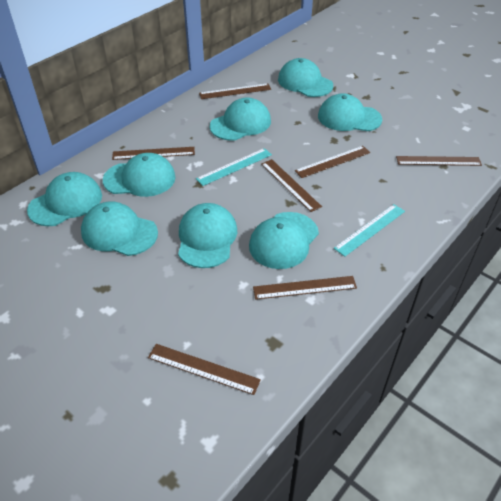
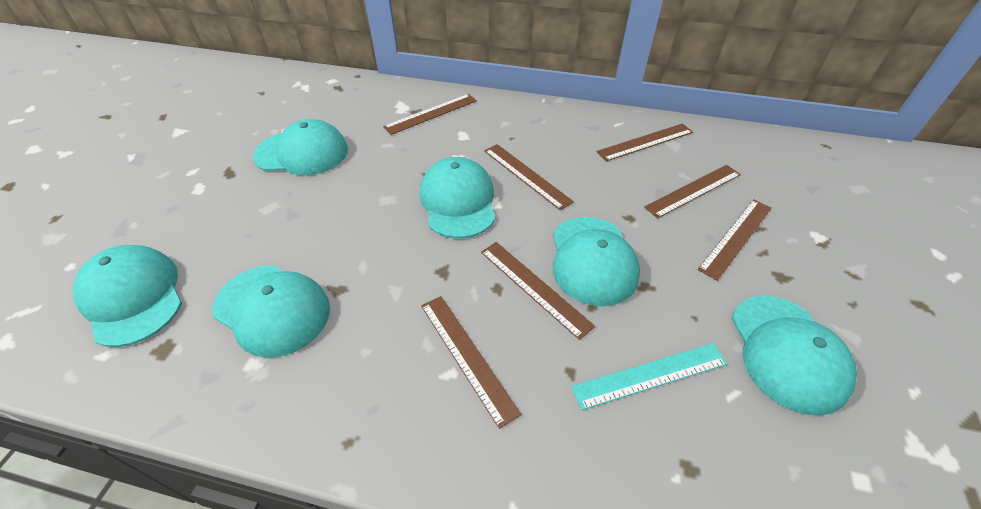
turquoise cap: [27,172,102,226] [81,201,158,256] [103,153,175,197] [178,203,237,268] [210,98,271,140] [249,212,319,269] [278,58,333,97] [318,93,382,131] = 8 -> [73,245,182,347] [212,265,330,358] [253,119,348,175] [420,157,495,238] [553,217,640,306] [732,296,857,416] = 6
turquoise ruler: [196,148,272,186] [334,204,405,257] = 2 -> [571,343,728,410] = 1

